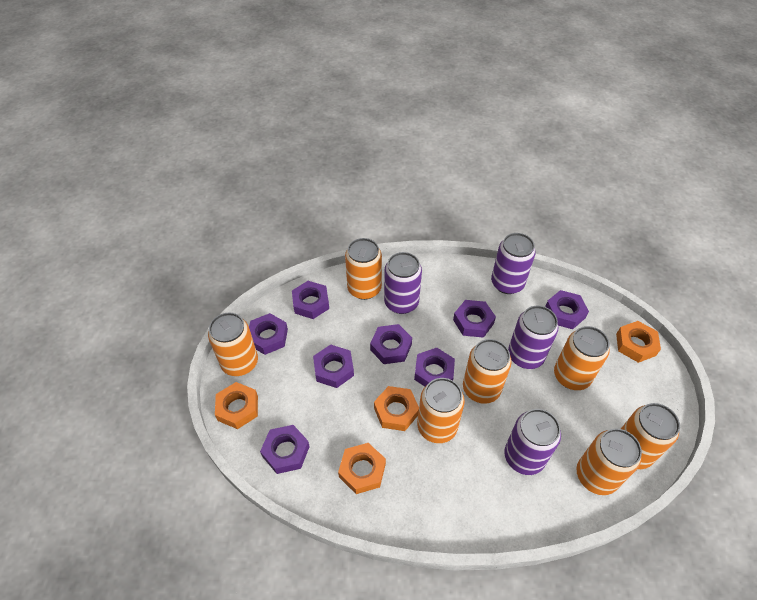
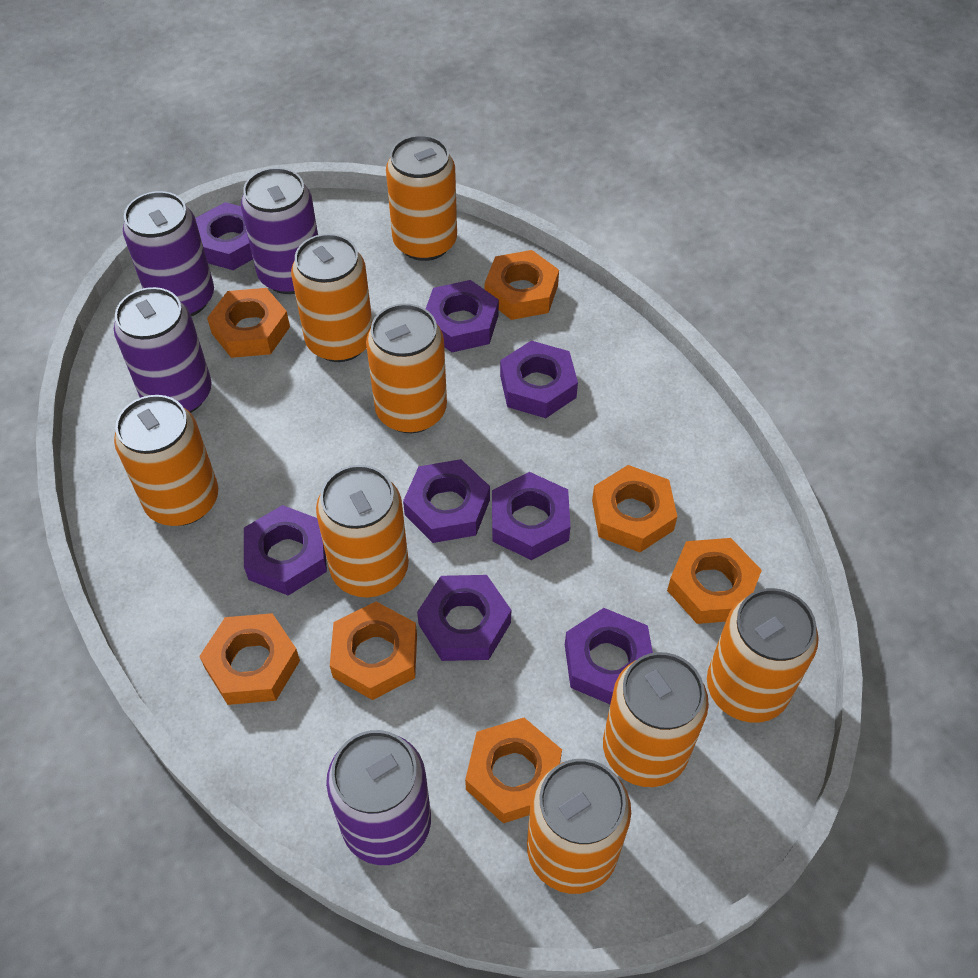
orange can: [208,313,258,376] [345,238,382,300] [417,378,465,443] [463,339,512,404] [554,326,609,390] [576,428,642,495] [621,403,680,469] = 7 -> [114,395,218,526] [291,234,372,362] [316,465,409,597] [366,304,447,433] [386,135,457,261] [527,759,631,894] [603,652,709,787] [707,588,819,723] = 8
orange nut: [215,382,258,429] [338,443,386,494] [374,386,419,431] [616,321,661,363] = 4 -> [199,613,300,705] [207,288,290,358] [330,602,417,700] [465,718,562,823] [485,250,559,320] [592,465,677,552] [667,538,762,624] = 7

